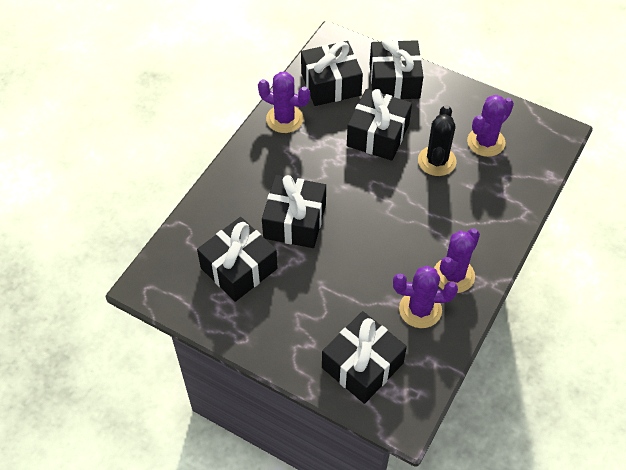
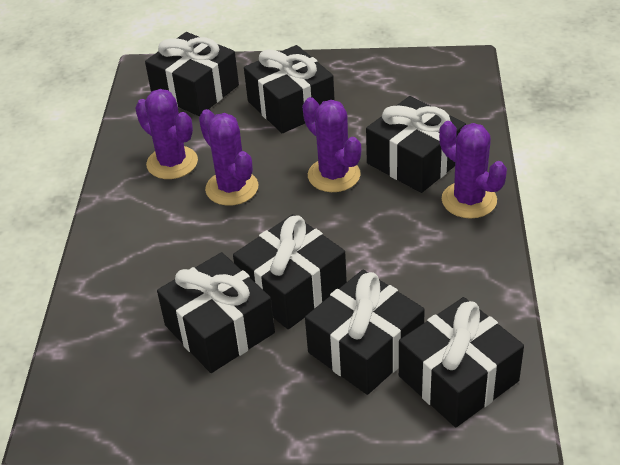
black cactus: [418,105,456,176] = 1 -> none = 0
black gift: [197,217,278,302] [262,175,326,248] [301,41,363,106] [322,311,407,404] [347,89,412,161] [370,38,424,99] = 6 -> [145,32,239,116] [157,252,275,373] [233,214,347,329] [244,45,335,133] [305,270,425,395] [366,96,466,193] [399,297,524,427] = 7

